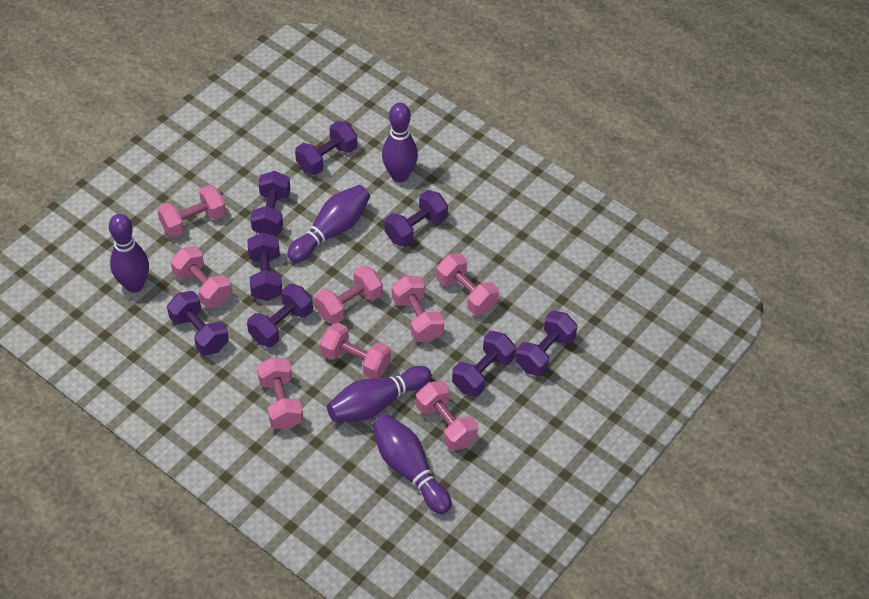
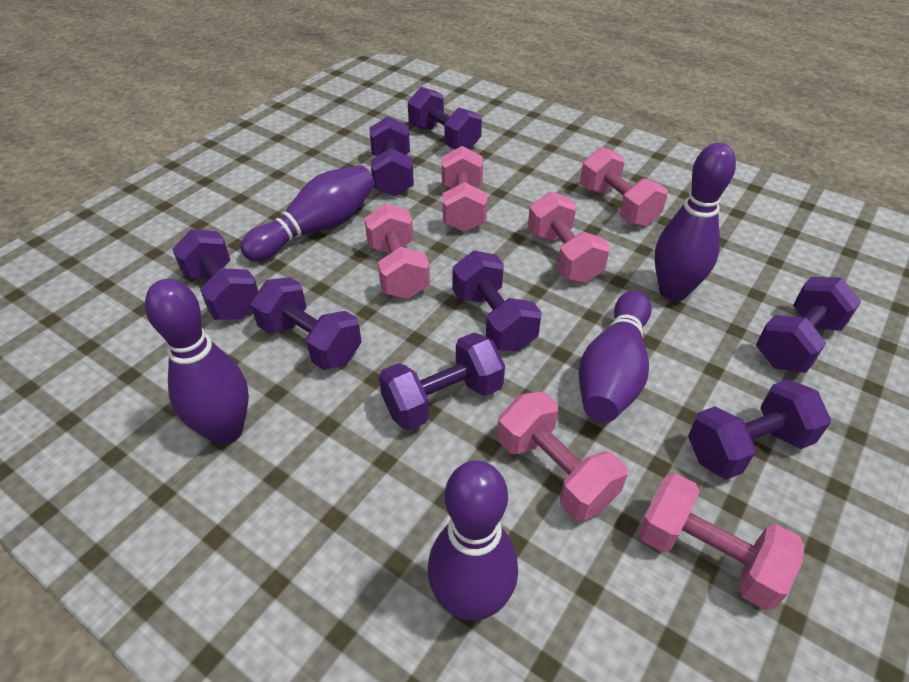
pink dumbbell: [157,185,226,238] [171,246,232,308] [257,357,303,429] [315,265,383,324] [320,322,391,379] [392,276,444,342] [416,381,478,451] [436,253,499,315] = 8 -> [364,203,430,299] [441,146,487,232] [497,391,628,521] [528,191,610,283] [580,147,668,227] [638,473,804,610] = 6

